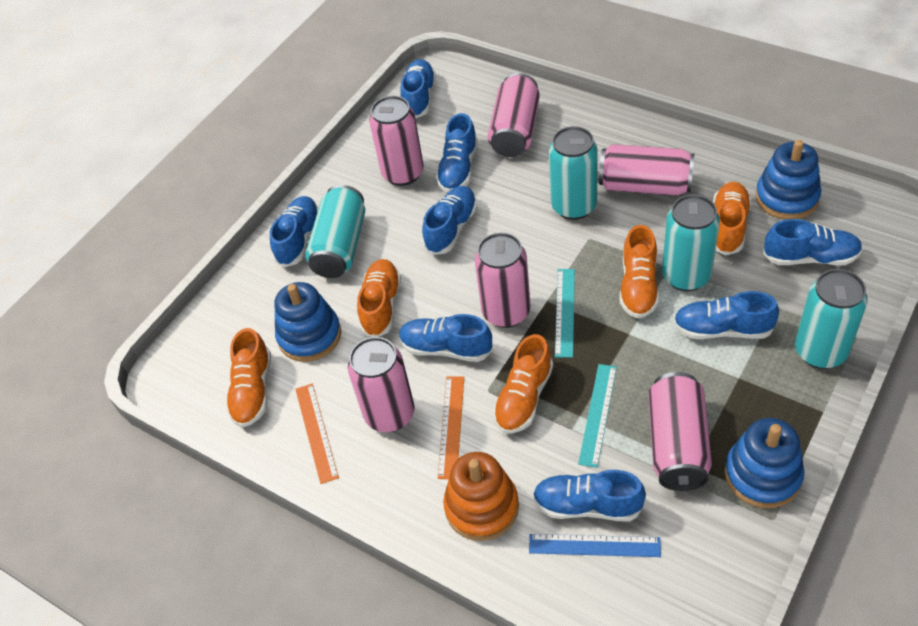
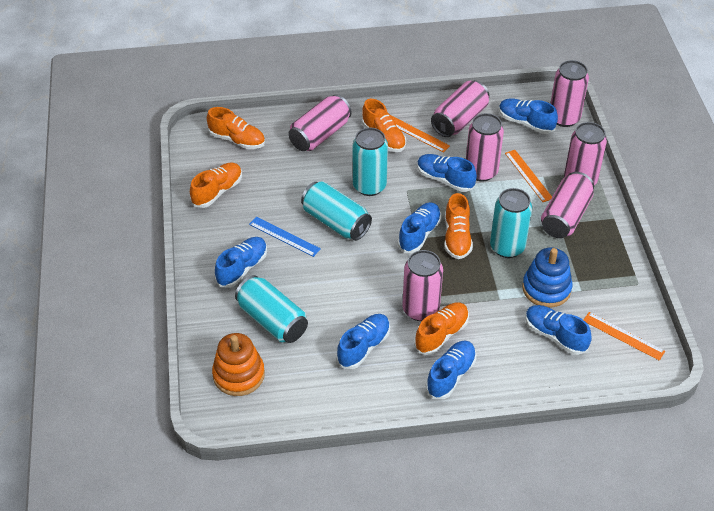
blue shoe: [270,196,318,268] [399,314,493,362] [400,59,436,118] [422,186,477,255] [436,113,478,193] [533,470,646,521] [673,291,779,339] [763,219,863,266] = 8 -> [215,237,267,288] [337,314,390,369] [398,202,441,253] [417,154,477,192] [426,341,476,399] [499,98,558,134] [526,305,592,355] = 7
blue stacking toy: [274,282,341,362] [724,418,804,508] [755,140,821,220] = 3 -> [522,247,572,308] = 1
orange ruler: [295,384,339,484] [438,376,464,479] = 2 -> [391,116,450,153] [505,150,552,202] [583,312,665,361] = 3
pink can: [348,337,415,432] [369,96,424,186] [475,233,531,328] [488,73,540,157] [599,144,694,196] [648,372,712,491] = 6 -> [288,94,352,151] [403,250,443,321] [431,81,489,137] [466,113,504,182] [541,172,594,238] [550,60,589,127] [564,122,607,185] = 7
turquoise ruler: [555,269,575,358] [578,364,617,468] = 2 -> none = 0

